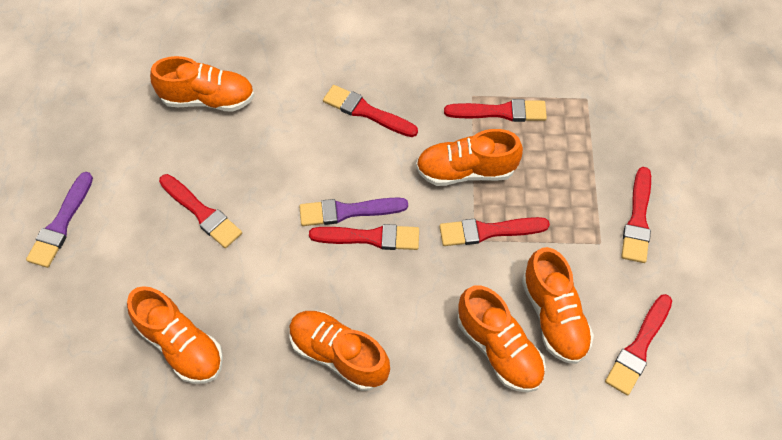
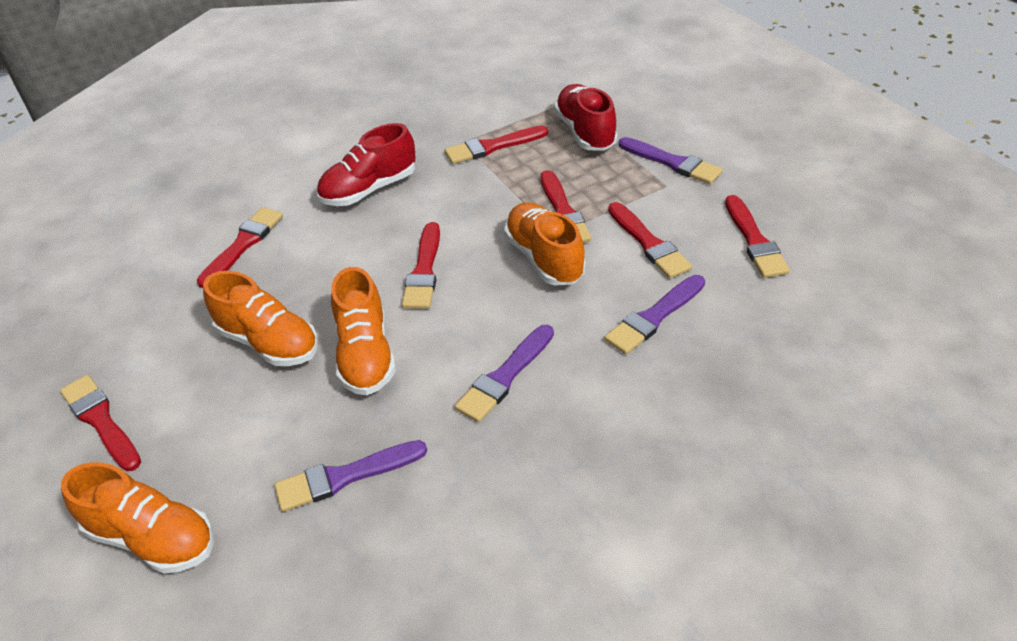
orange shoe: [127,286,223,384] [150,56,254,112] [289,310,390,391] [416,129,523,186] [457,285,546,393] [522,247,594,364] = 6 -> [61,462,214,574] [203,271,318,366] [331,267,396,395] [504,202,586,285] = 4
purple brush: [26,172,93,268] [299,198,408,226] = 2 -> [274,440,427,512] [455,325,554,422] [604,275,705,354] [619,137,722,184] = 4
red shoe: none = 0 -> [317,123,416,206] [554,84,618,151] = 2

